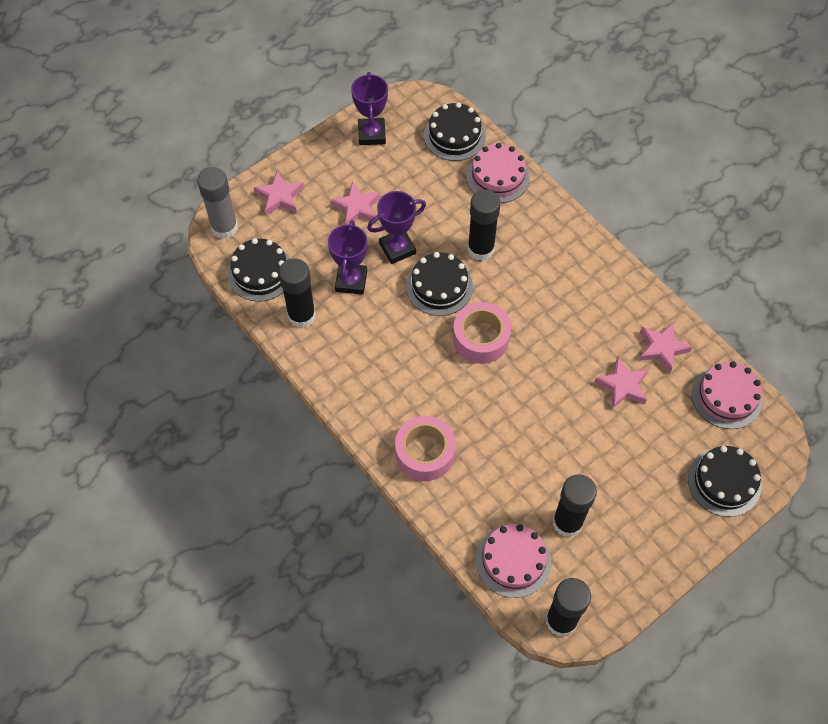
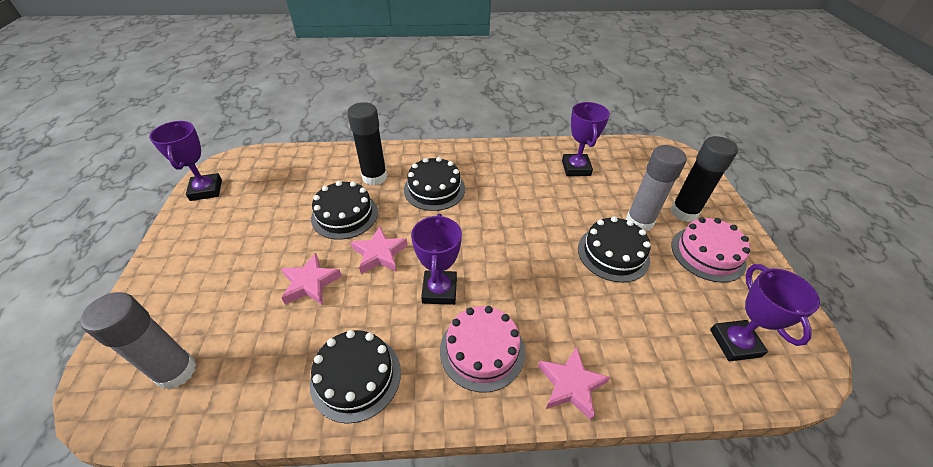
black glue stick: [279,258,316,328] [468,189,500,261] [546,578,591,637] [553,474,597,537] = 4 -> [347,102,387,186] [671,136,738,222] = 2
grey glue stick: [197,167,238,239] = 1 -> [80,292,197,390] [625,145,687,231] = 2
pink cake: [466,143,530,203] [476,524,551,598] [692,361,763,429] = 3 -> [440,306,525,392] [672,217,751,283] = 2
pink star: [254,171,304,216] [331,182,380,225] [595,356,648,409] [639,322,692,373] = 4 -> [281,253,342,305] [351,226,408,274] [538,346,610,420] = 3
pink tape: [395,416,456,481] [453,302,511,364] = 2 -> none = 0
purple trophy: [328,220,367,295] [351,72,388,145] [367,191,426,264] = 3 -> [149,121,222,201] [411,214,462,305] [562,102,610,176] [710,264,820,361] = 4

